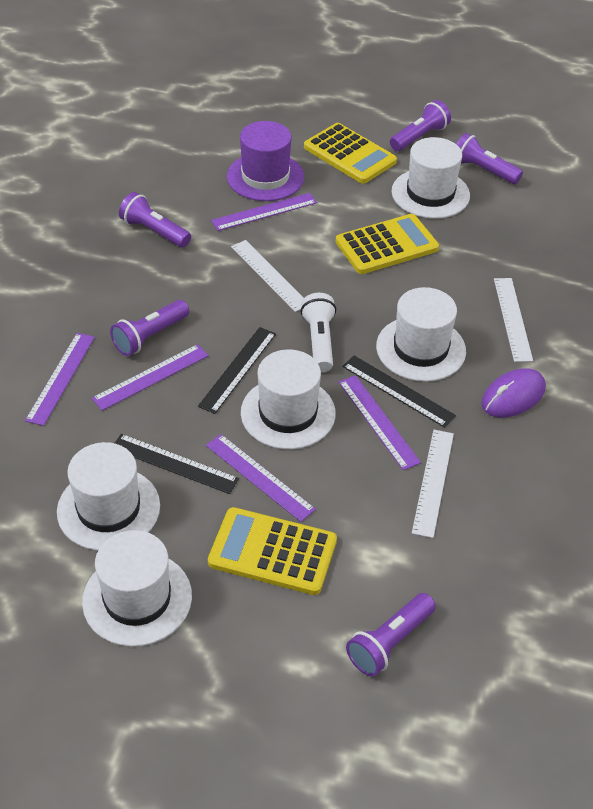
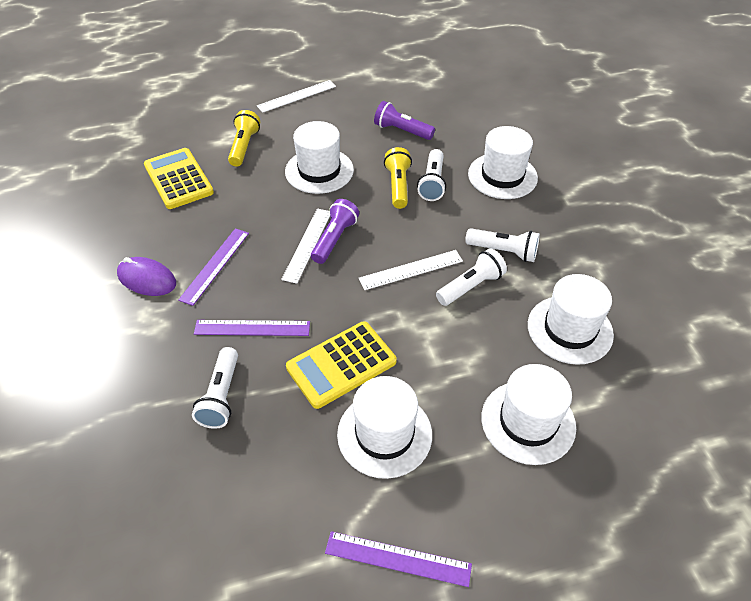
black ruler: [115,434,239,494] [198,327,276,414] [342,356,456,428] = 3 -> none = 0
purple flashlight: [110,300,189,356] [119,192,191,248] [346,593,436,677] [390,100,451,151] [456,133,523,184] = 5 -> [311,199,359,264] [374,101,435,140] = 2
purple hat: [227,121,304,201] = 1 -> none = 0
purple ruler: [25,333,95,426] [92,344,209,411] [206,434,316,522] [211,193,317,231] [339,375,421,470] = 5 -> [178,228,249,306] [194,320,310,336] [325,531,472,587] = 3
white flashlight: [300,293,336,372] = 1 -> [192,347,238,429] [417,149,446,201] [436,248,507,306] [465,228,540,262] = 4
yellow calculator: [208,507,337,595] [304,123,397,184] [336,214,439,274] = 3 -> [144,148,214,209] [286,321,397,409] = 2
yellow flashlight: none = 0 -> [228,110,260,167] [384,147,412,209] = 2

